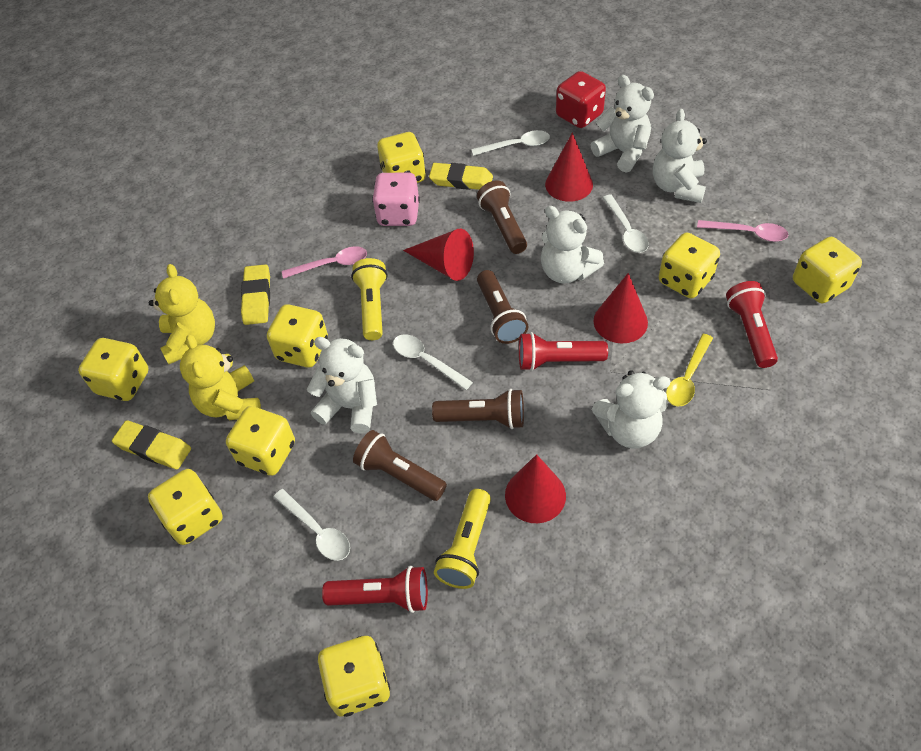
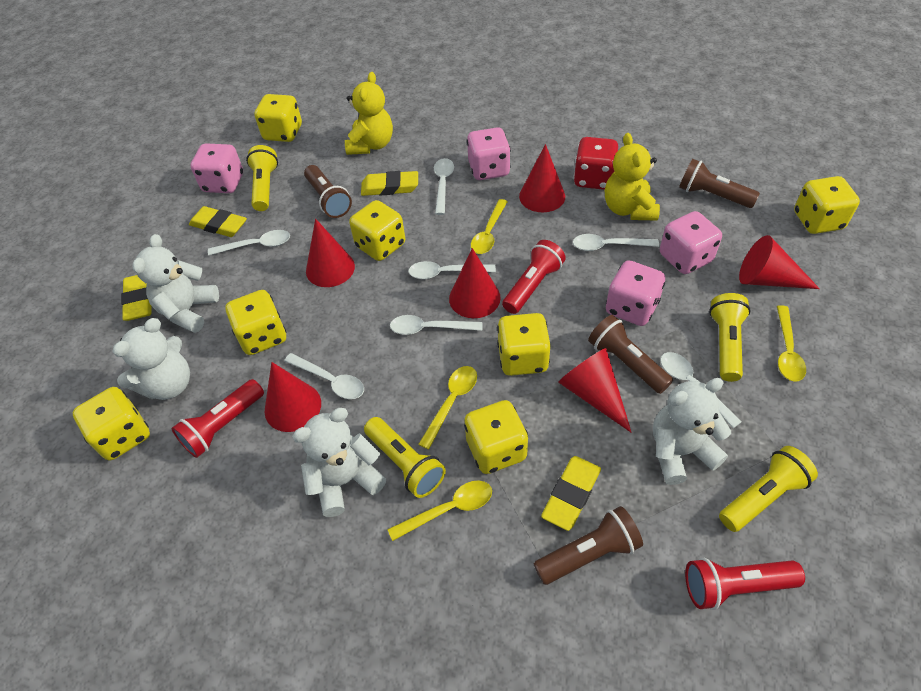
pink dice: [372,173,420,226] = 1 -> [190,143,243,193] [467,127,511,180] [606,260,665,326] [660,211,722,274] = 4
pink spoon: [282,246,367,279] [697,220,788,242] = 2 -> none = 0
red cone: [403,229,474,281] [505,454,566,523] [545,132,593,202] [593,273,648,343] = 4 -> [265,362,321,432] [306,218,355,287] [449,248,501,318] [519,144,565,212] [558,348,632,433] [739,235,820,289] = 6
white spoon: [274,489,350,561] [393,334,473,390] [471,130,550,156] [603,195,649,253] = 4 -> [208,230,290,256] [284,353,364,399] [390,315,482,335] [408,261,496,279] [434,158,454,215] [573,234,659,251] [660,352,741,428] = 7
white teddy bear: [307,337,377,434] [541,206,604,283] [591,75,654,173] [591,370,671,449] [653,109,707,203] = 5 -> [112,318,190,400] [132,234,219,333] [292,408,386,517] [653,378,731,485] = 4
yellow dice: [78,338,149,401] [148,469,223,545] [226,406,295,476] [267,304,328,367] [318,636,390,717] [377,132,426,183] [659,233,720,298] [793,237,862,303] = 8 -> [73,387,150,460] [226,290,286,355] [254,94,302,142] [349,200,405,261] [464,400,528,474] [497,313,551,376] [794,176,860,234] = 7
yellow eraser: [112,420,191,469] [241,264,270,325] [429,163,493,190] = 3 -> [121,275,152,321] [189,206,247,237] [361,171,418,196] [541,456,601,531] = 4
yellow flashlight: [351,258,388,340] [434,489,491,589] = 2 -> [246,145,278,211] [364,417,446,498] [709,293,751,382] [719,446,818,532] = 4
yellow spoon: [666,334,713,407] = 1 -> [388,481,492,541] [418,366,477,449] [471,199,508,254] [777,305,806,382] = 4

